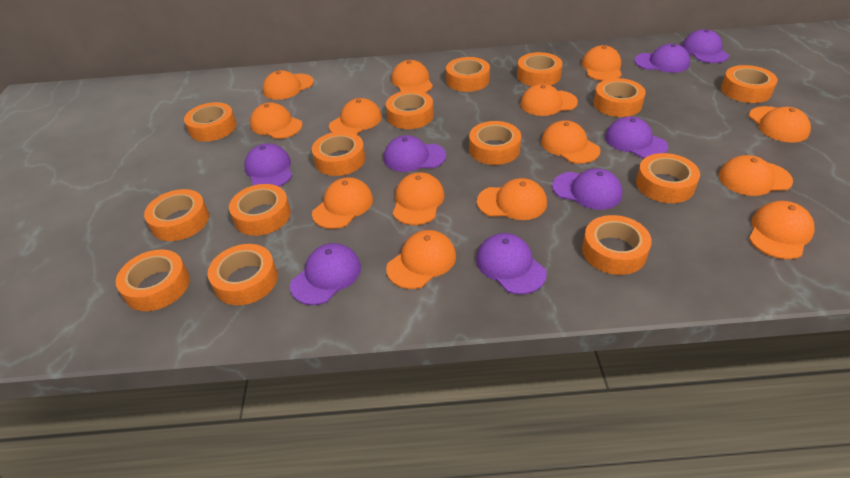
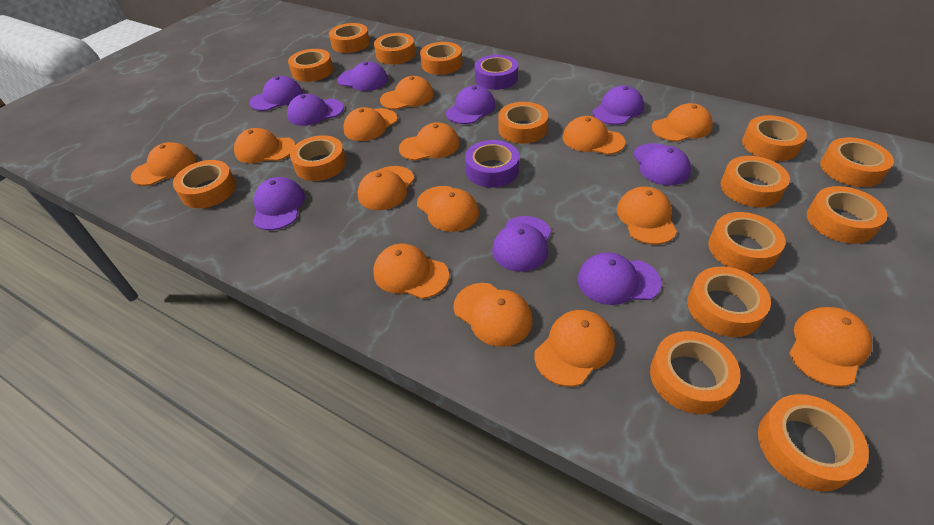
orange tape: [116,249,190,311] [144,189,209,241] [184,102,236,142] [207,244,278,305] [229,184,291,236] [312,132,365,176] [386,90,434,129] [446,57,490,92] [469,121,521,165] [517,52,563,86] [582,215,652,275] [594,78,646,117] [636,153,700,203] [721,65,778,103] = 14 -> [173,160,236,208] [288,49,333,82] [290,135,346,181] [329,23,370,53] [374,33,416,64] [420,42,462,75] [498,102,548,144] [650,331,741,414] [687,266,771,337] [708,212,785,273] [721,156,790,207] [742,115,807,161] [758,394,869,491] [807,186,887,244] [820,137,894,187] = 15
purple cap: [244,143,292,187] [290,243,361,305] [384,135,446,172] [476,233,547,295] [552,168,623,210] [605,116,668,158] [634,44,690,73] [682,29,729,63] = 8 -> [249,76,303,111] [253,177,305,230] [287,94,344,126] [337,62,388,91] [446,85,496,124] [492,216,551,272] [578,252,662,305] [592,85,644,125] [633,143,691,186] = 9
purple tape: none = 0 -> [465,140,519,187] [475,55,518,90] = 2

